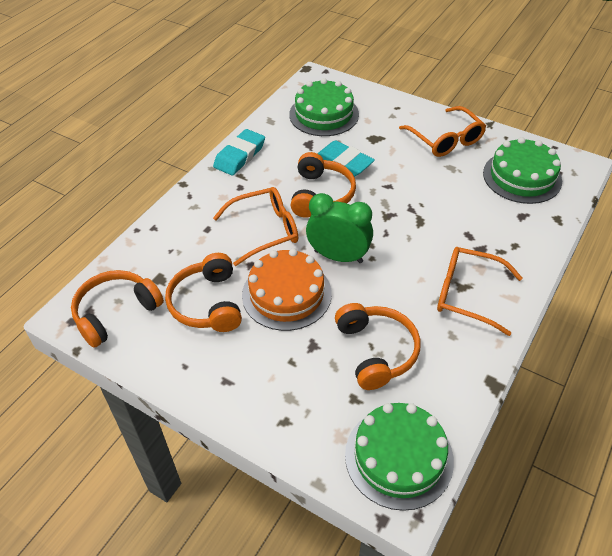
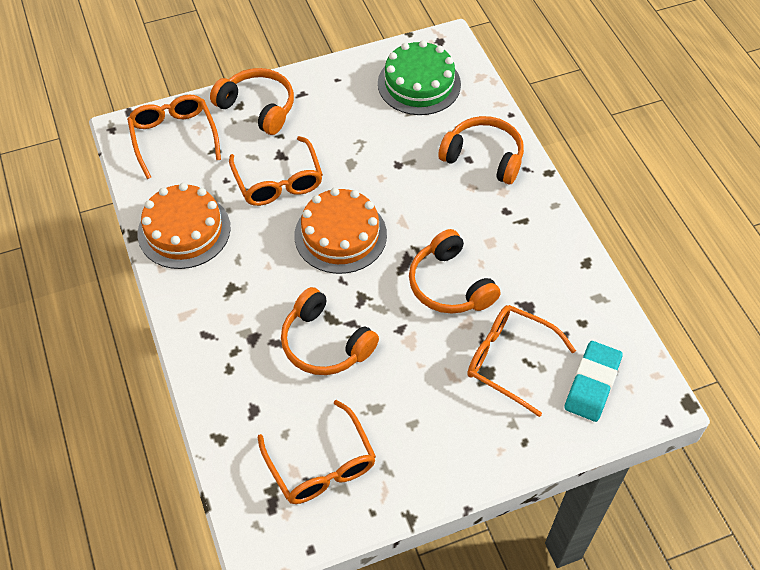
green cake: [289,78,359,136] [345,403,454,511] [483,137,562,204] = 3 -> [378,40,461,115] = 1
green clock: [306,193,373,263] = 1 -> none = 0
orange cake: [242,249,332,331] = 1 -> [138,183,231,269] [294,188,387,274] = 2
orange glasses: [213,187,298,266] [399,106,486,157] [437,247,522,336] = 3 -> [127,95,221,179] [229,136,323,206] [257,400,376,504] [467,305,576,417] = 4
turquoise eraser: [213,129,265,175] [317,140,375,177] = 2 -> [564,341,623,422] = 1

